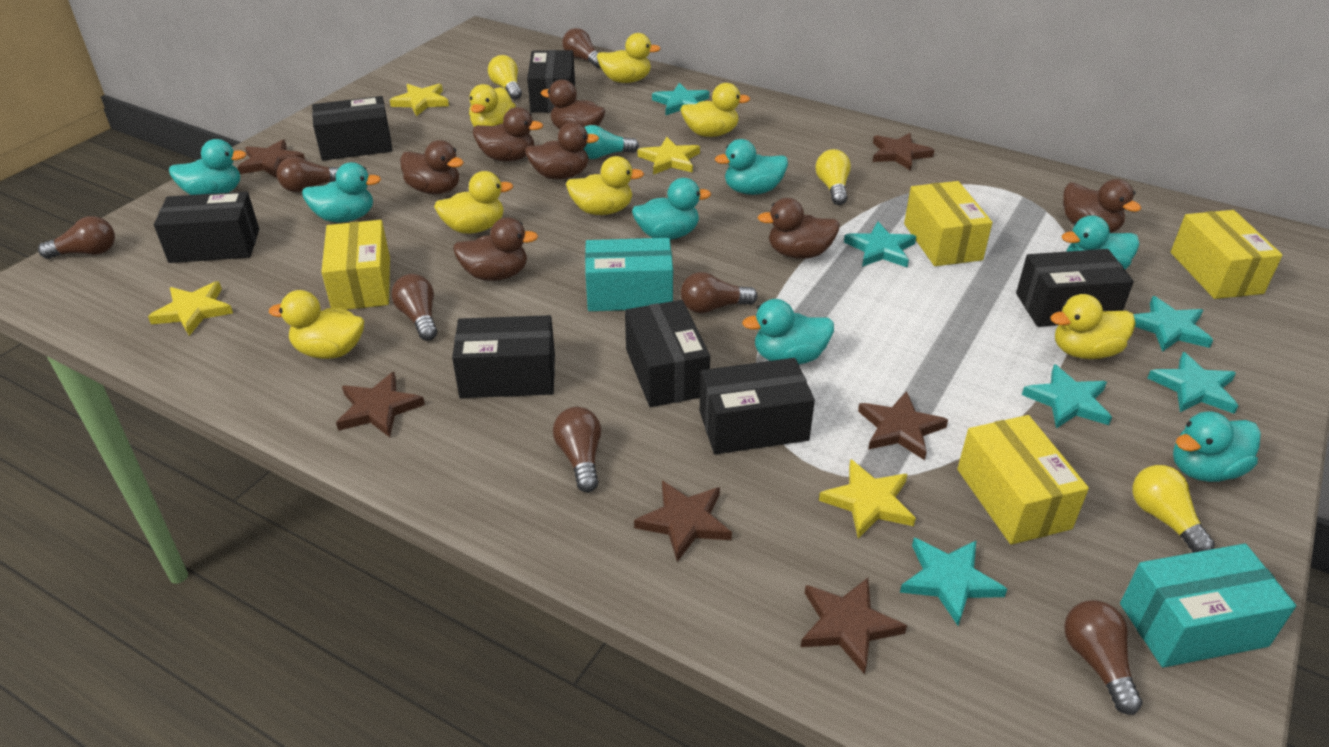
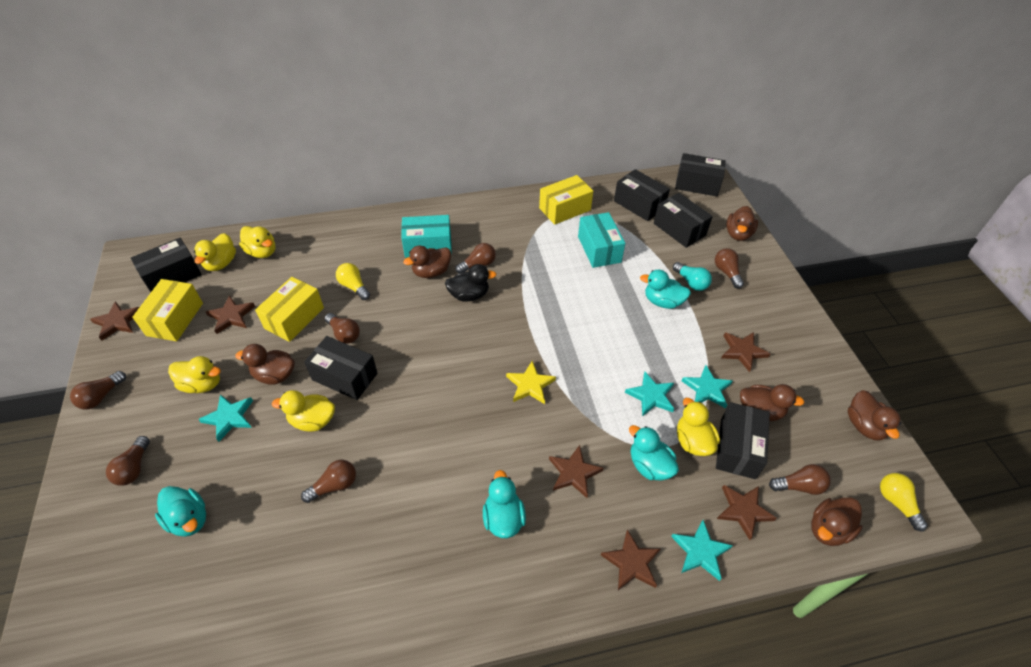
black box: [154,192,259,263] [312,96,392,161] [452,315,555,398] [527,50,575,113] [625,300,710,407] [700,358,815,454] [1016,249,1134,327] = 7 -> [131,238,202,292] [304,336,378,400] [614,169,670,221] [654,193,713,248] [675,153,726,196] [716,402,770,479] = 6
black duck: none = 0 -> [445,264,496,302] = 1
brown duck: [400,140,464,194] [453,217,538,281] [473,107,543,162] [525,122,599,179] [540,79,605,130] [758,198,840,259] [1063,179,1141,233] = 7 -> [235,344,295,385] [403,246,451,278] [726,206,758,241] [740,384,804,421] [811,498,863,546] [847,390,901,441] = 6
turquoise duck: [169,139,247,195] [302,162,381,222] [632,178,711,240] [715,139,788,195] [742,299,834,365] [1062,215,1140,269] [1173,412,1261,482] = 7 -> [155,486,206,537] [483,470,526,538] [629,425,679,481] [640,270,691,309] = 4
turquoise star: [652,83,709,115] [844,221,916,268] [900,538,1007,626] [1022,364,1112,428] [1133,296,1213,352] [1148,352,1238,414] = 6 -> [198,394,253,442] [625,372,674,417] [671,520,733,581] [681,365,733,408] = 4
yellow box: [321,220,390,310] [904,181,993,266] [957,415,1089,545] [1171,210,1283,299] = 4 -> [132,279,203,341] [255,277,324,342] [539,175,593,225] = 3
yellow duck: [269,290,364,359] [434,171,513,234] [469,84,516,127] [566,156,644,215] [597,33,661,83] [680,83,750,137] [1050,294,1136,359] = 7 -> [168,356,221,393] [194,233,236,271] [239,226,275,258] [272,390,335,432] [677,398,720,456] = 5
yellow light bulb: [488,55,522,100] [816,149,851,205] [1132,465,1215,553] = 3 -> [336,263,370,300] [880,473,928,531] = 2
yellow star: [148,281,233,336] [390,84,449,116] [638,137,700,175] [819,459,916,538] = 4 -> [506,361,556,404] = 1

